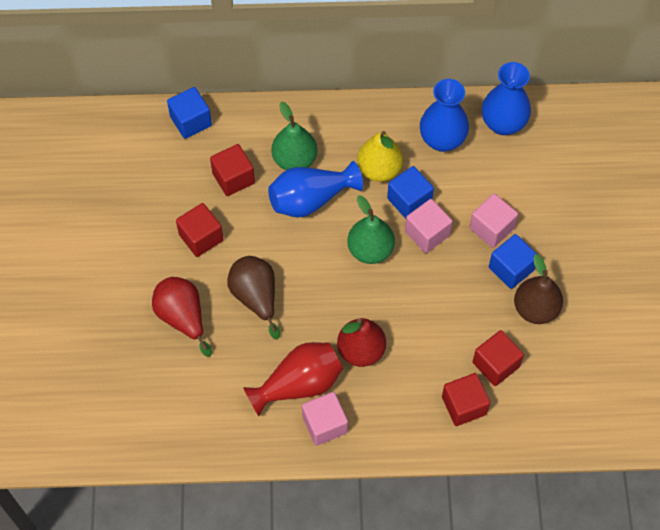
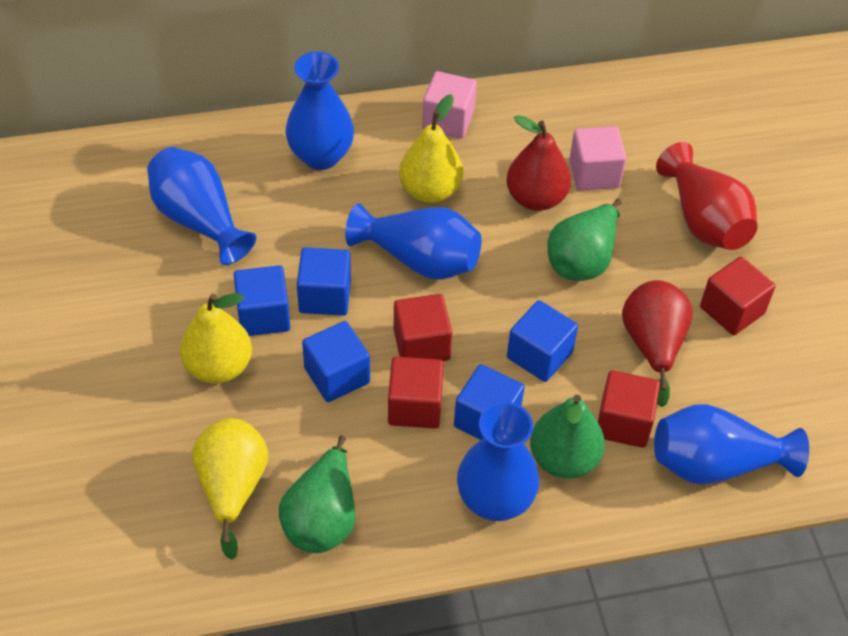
blue cube: [167,87,212,139] [387,166,434,219] [489,234,537,289] = 3 -> [234,265,290,336] [297,247,351,316] [302,321,370,402] [454,364,525,440] [507,300,578,382] = 5
blue vase: [268,161,363,218] [420,79,469,152] [482,62,531,135] = 3 -> [147,147,256,265] [286,52,354,170] [345,203,481,280] [457,402,539,521] [654,404,809,485] = 5
brown pear: [227,256,280,339] [514,254,563,324] = 2 -> none = 0
green pear: [272,102,317,170] [347,195,395,264] = 2 -> [279,435,355,553] [530,395,605,479] [547,199,622,281] = 3
pink cube: [302,392,348,446] [405,199,453,253] [469,194,518,248] = 3 -> [422,71,477,139] [569,126,626,191] = 2
yellow pear: [357,131,403,182] = 1 -> [180,293,252,384] [192,418,268,559] [399,94,463,203] = 3

